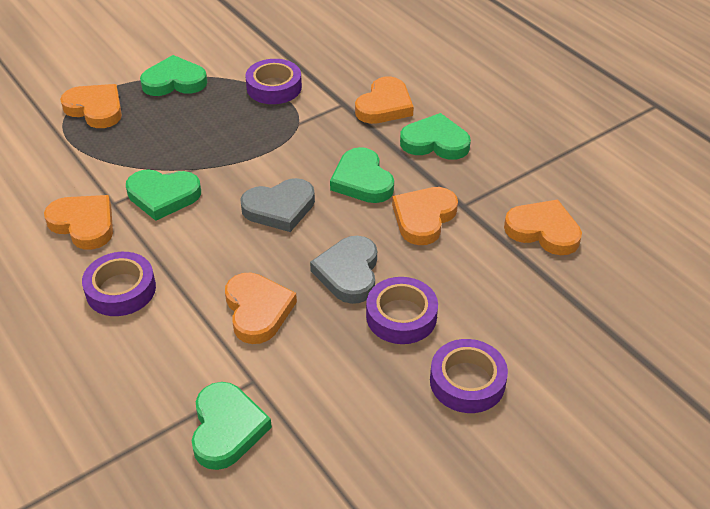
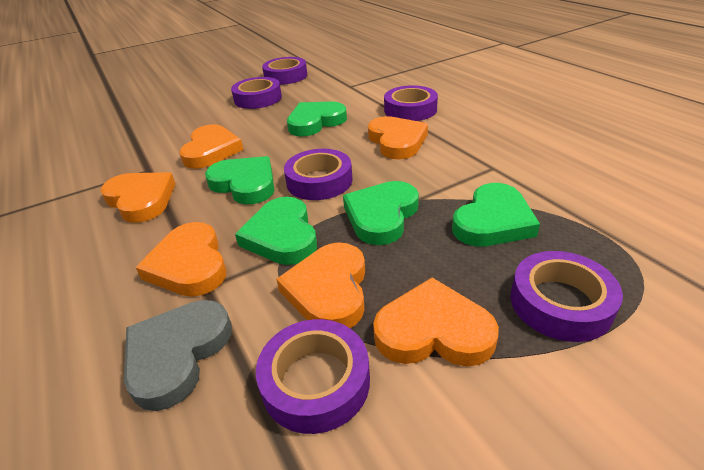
grey heart: [240,178,315,232] [310,236,377,304] = 2 -> [124,300,232,411] = 1
purple tape: [82,252,156,316] [245,59,302,104] [366,277,438,344] [430,339,508,413] = 4 -> [231,77,282,109] [256,319,370,434] [262,57,307,85] [284,149,352,200] [384,85,438,121] [511,251,623,342] = 6

